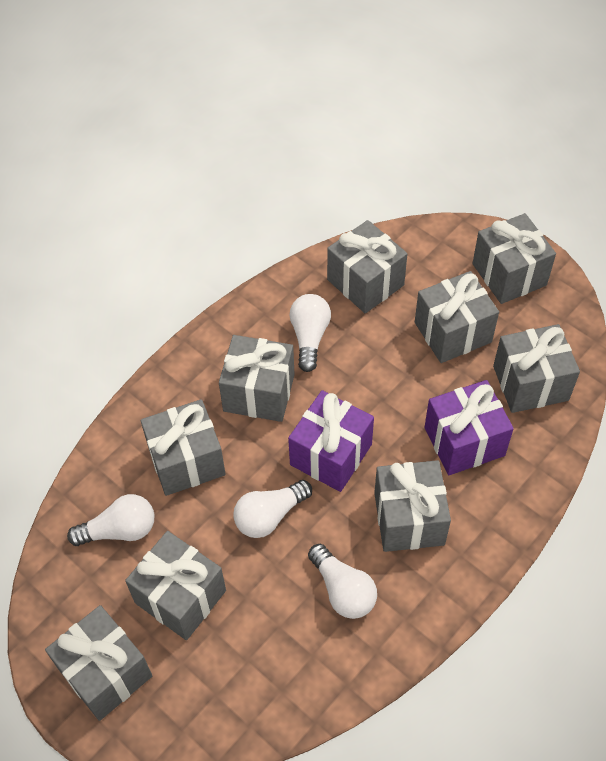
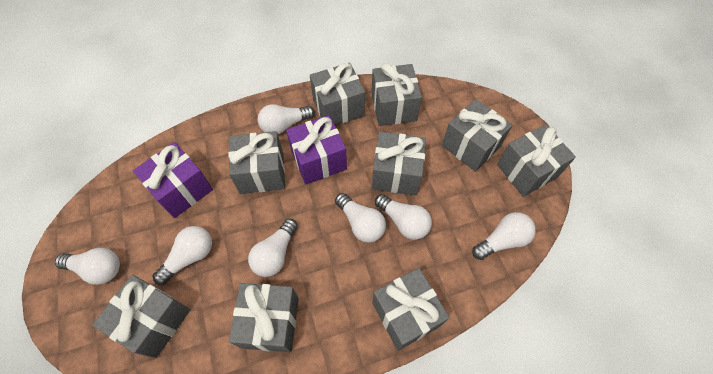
white light bulb: [67,494,154,546] [233,480,312,538] [289,294,331,372] [308,544,377,619] = 4 -> [55,248,120,285] [153,226,212,285] [248,219,298,277] [258,104,315,134] [335,193,386,243] [375,194,432,240] [472,212,536,260] = 7

